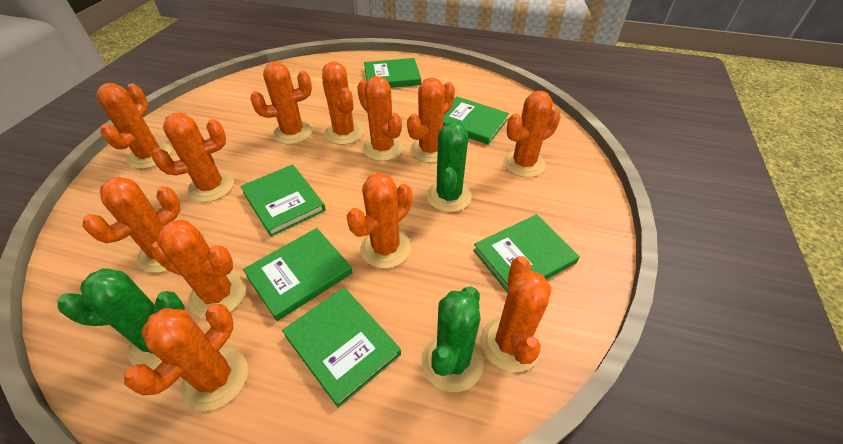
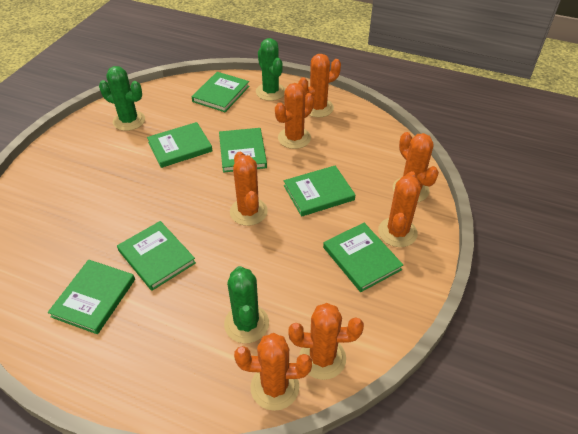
green book: [240,164,326,237] [243,228,353,321] [282,287,401,408] [364,58,421,88] [443,96,509,145] [473,214,580,293] = 6 -> [48,260,135,334] [117,221,196,291] [147,122,212,168] [192,72,249,112] [219,128,267,173] [284,166,355,217] [323,223,403,292] = 7
orange cactus: [83,177,180,273] [96,83,172,169] [124,304,248,411] [151,220,246,319] [152,113,234,202] [250,62,312,144] [322,62,364,145] [347,173,412,269] [357,76,403,161] [407,77,455,163] [481,256,552,372] [503,91,561,178] = 12 -> [230,152,268,226] [234,333,312,411] [275,83,314,149] [289,303,364,380] [298,54,341,117] [378,171,421,247] [393,132,439,202] = 7

